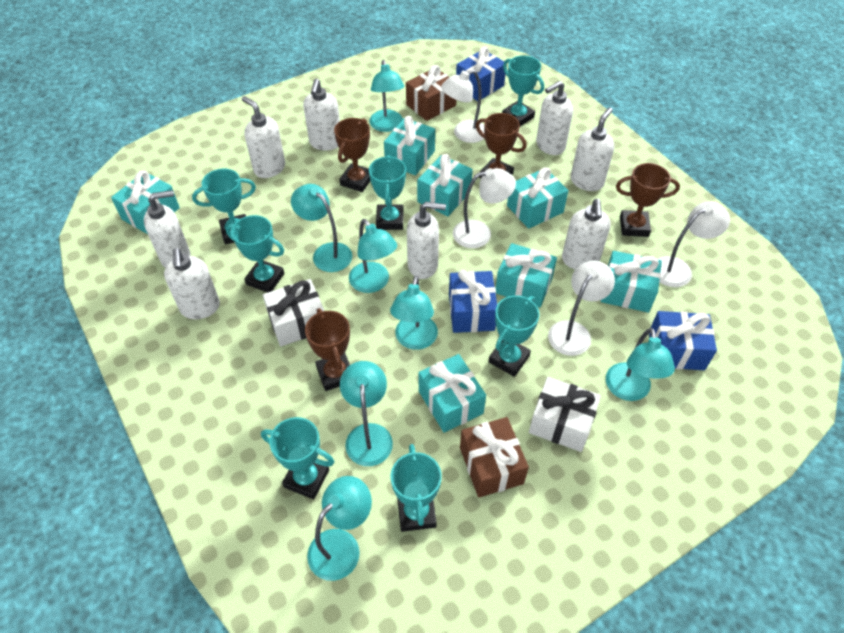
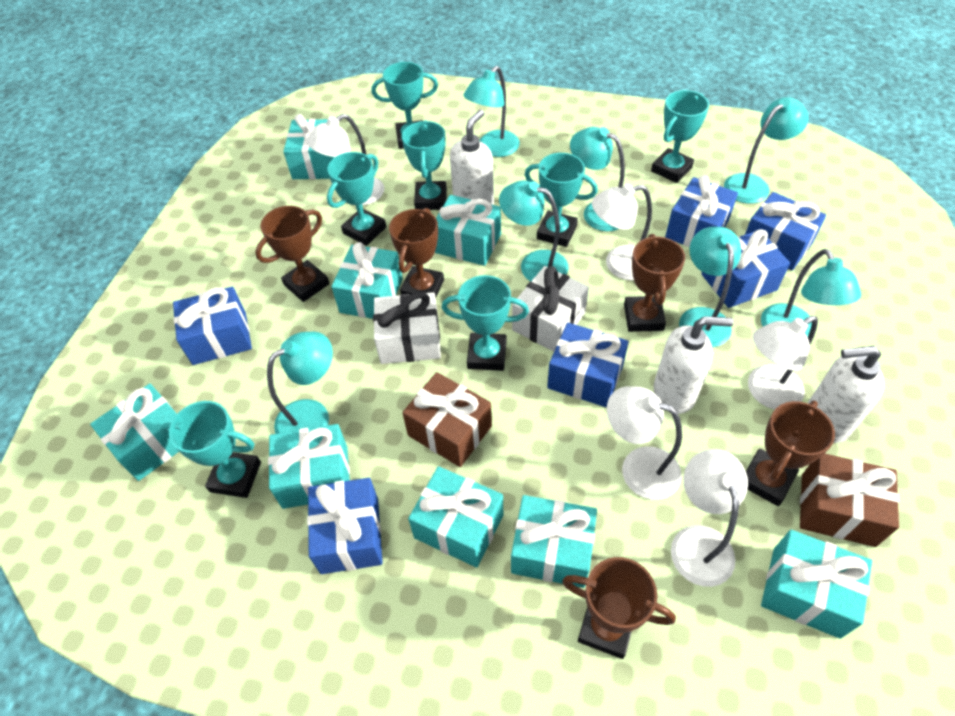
blue gift: [449,270,497,333] [456,46,505,101] [649,311,717,370] = 3 -> [173,287,252,365] [307,478,383,574] [547,323,629,408] [665,175,738,247] [701,229,790,308] [745,192,826,270] = 6
brown trophy: [305,308,350,391] [334,118,370,192] [476,113,527,178] [616,163,680,237] = 4 -> [255,206,330,302] [389,208,444,298] [562,557,676,659] [624,234,685,332] [746,400,835,506] = 5
turquoise gift: [111,171,180,234] [384,116,435,175] [417,154,473,216] [419,354,486,433] [495,243,557,308] [507,167,569,229] [601,251,662,313] = 7 -> [90,384,179,481] [268,424,350,509] [283,114,335,179] [331,242,403,319] [408,466,503,568] [435,195,501,266] [511,495,597,588] [761,530,872,639] = 8
white lamp: [441,70,484,143] [453,168,516,248] [548,261,615,356] [658,201,730,287] = 4 -> [306,114,384,205] [592,184,652,280] [607,386,682,500] [671,449,748,587] [748,316,818,409] = 5
white soap dispenser: [144,190,191,268] [164,248,220,319] [242,96,285,178] [303,79,340,151] [407,202,446,279] [536,81,573,155] [562,199,611,269] [571,107,614,191] = 8 -> [450,110,494,205] [654,316,733,414] [808,346,885,443] = 3

